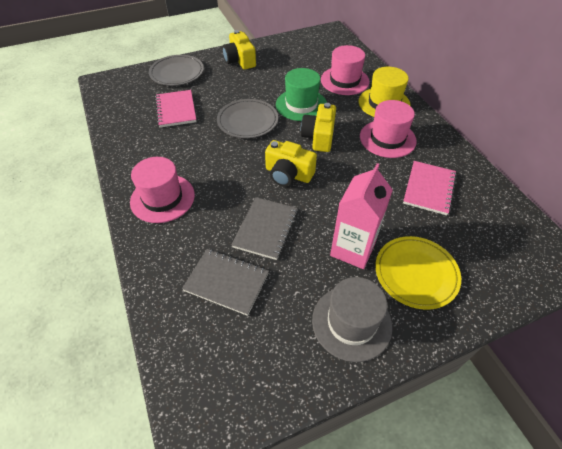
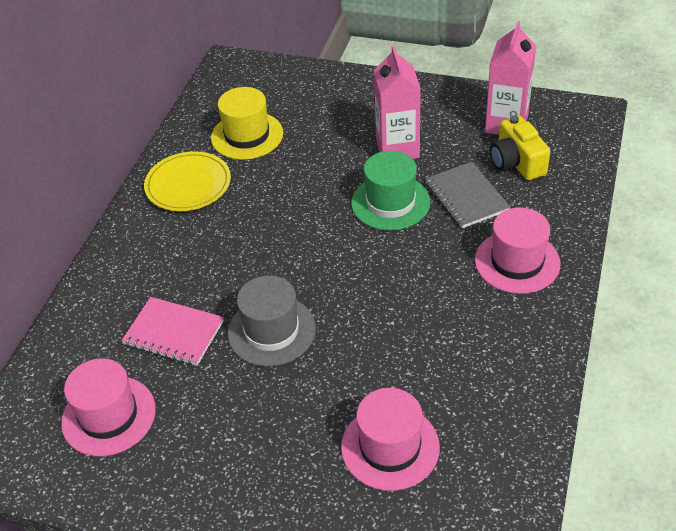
grey notebook: [182,249,269,316] [232,197,298,260] = 2 -> [426,162,511,228] = 1
grey plate: [149,55,204,86] [217,99,278,138] = 2 -> none = 0
pink carton: [330,163,393,269] = 1 -> [374,46,421,159] [485,21,536,135] = 2
pink notebook: [155,90,196,128] [403,161,457,215] = 2 -> [121,297,224,366] = 1
yellow camera: [222,30,256,69] [265,140,317,186] [301,103,336,152] = 3 -> [490,116,550,180] = 1

